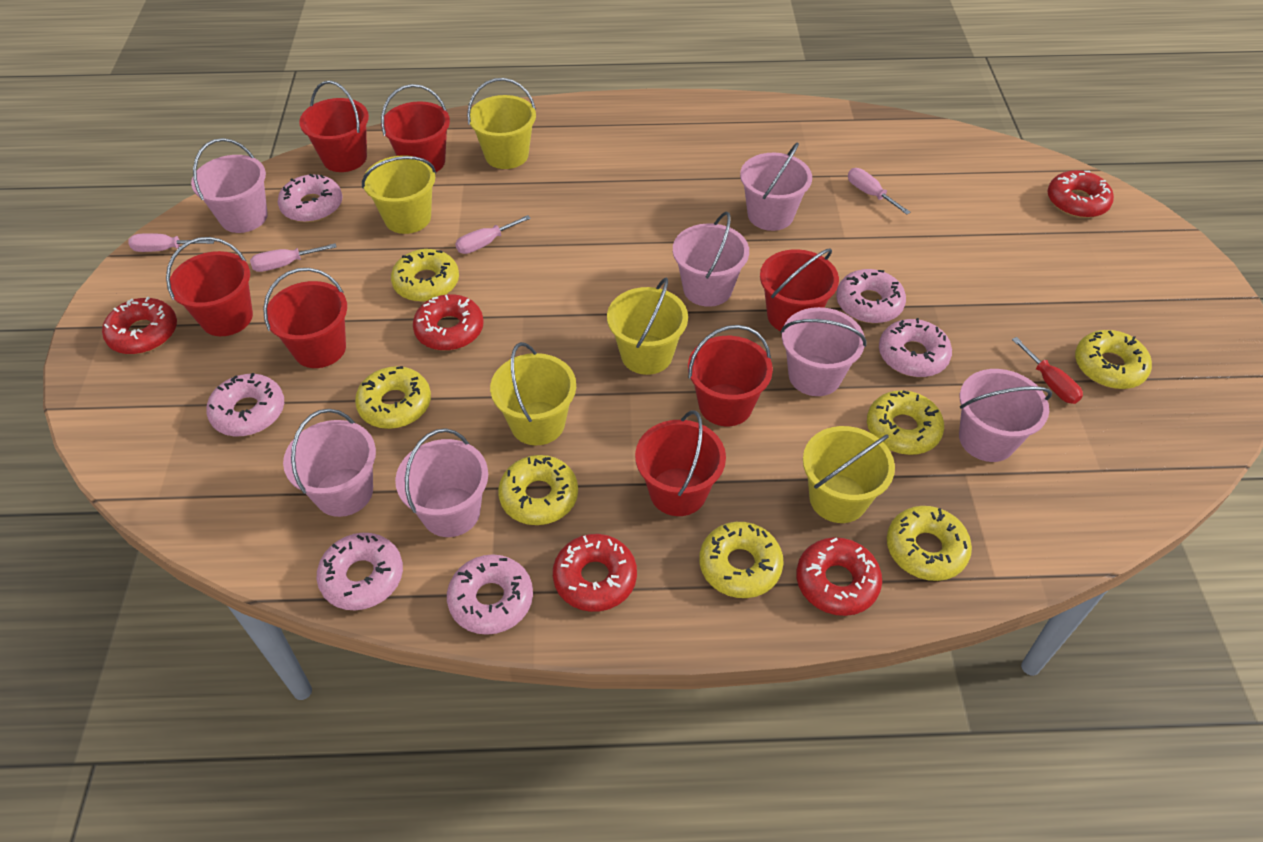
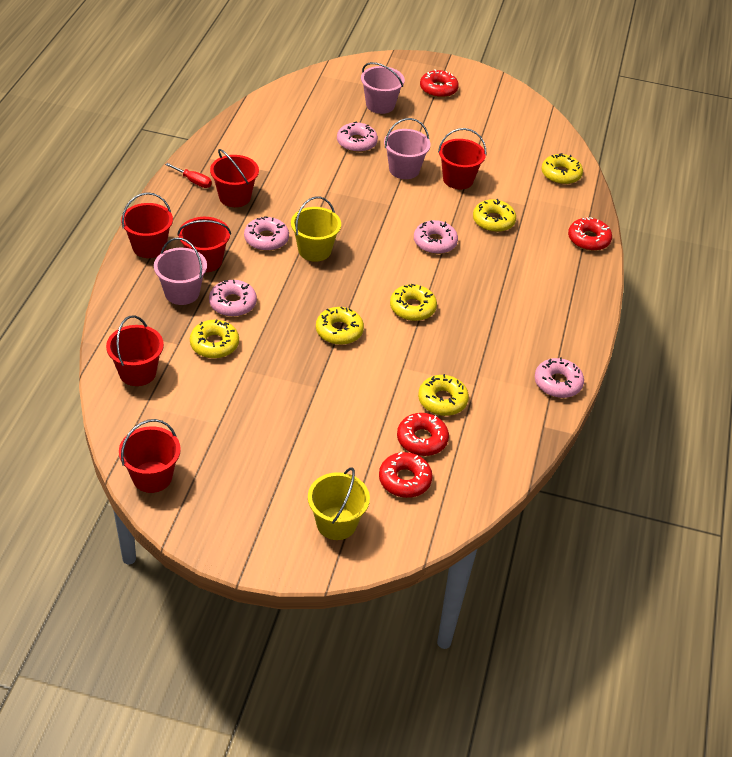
pink bucket: [191,138,268,233] [283,409,376,517] [395,428,488,537] [673,212,749,307] [740,142,812,231] [780,307,867,396] [959,369,1052,462] = 7 -> [154,237,207,305] [361,62,405,114] [384,118,431,179] = 3
pink donut: [206,373,284,436] [278,174,342,223] [317,533,403,610] [447,554,533,635] [836,269,906,323] [879,318,952,377] = 6 -> [209,280,257,317] [244,216,289,251] [337,121,378,152] [414,220,458,254] [535,357,584,398] = 5
pink screwdriver: [128,233,214,252] [250,243,336,272] [455,215,531,254] [848,168,910,215] = 4 -> none = 0
red bucket: [166,237,253,336] [263,268,347,368] [299,81,369,172] [381,84,450,172] [635,411,726,516] [688,325,773,426] [760,248,839,331] = 7 -> [106,316,164,386] [119,419,181,493] [121,192,173,258] [177,217,231,272] [210,149,259,207] [438,128,486,189] = 6
red donut: [102,297,177,354] [413,294,484,351] [553,534,637,612] [796,537,882,616] [1047,170,1114,218] = 5 -> [379,452,433,498] [397,413,449,456] [420,69,459,98] [568,217,612,251] = 4
yellow bucket: [362,155,436,234] [467,78,536,169] [490,342,576,445] [607,277,688,375] [803,426,895,523] = 5 -> [291,196,341,262] [308,467,370,540] = 2
yellow donut: [355,366,431,429] [391,249,459,302] [498,455,578,525] [699,522,784,598] [867,390,944,455] [887,506,972,581] [1075,330,1152,389] = 7 -> [190,319,239,359] [316,307,364,345] [390,284,437,321] [418,374,469,416] [473,199,516,232] [541,153,583,185] = 6

